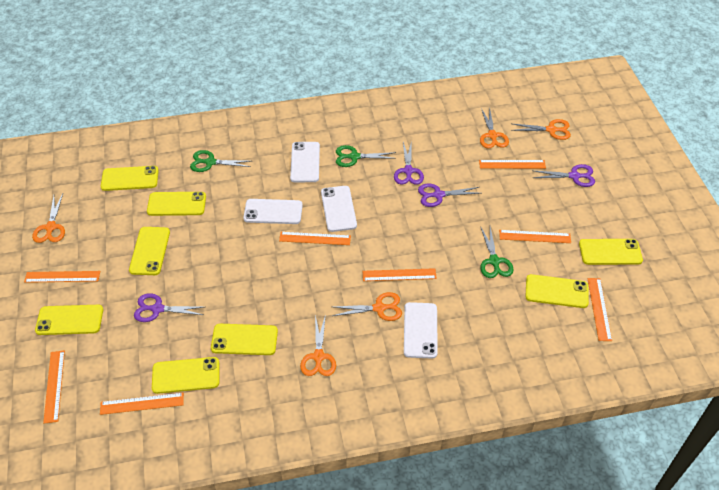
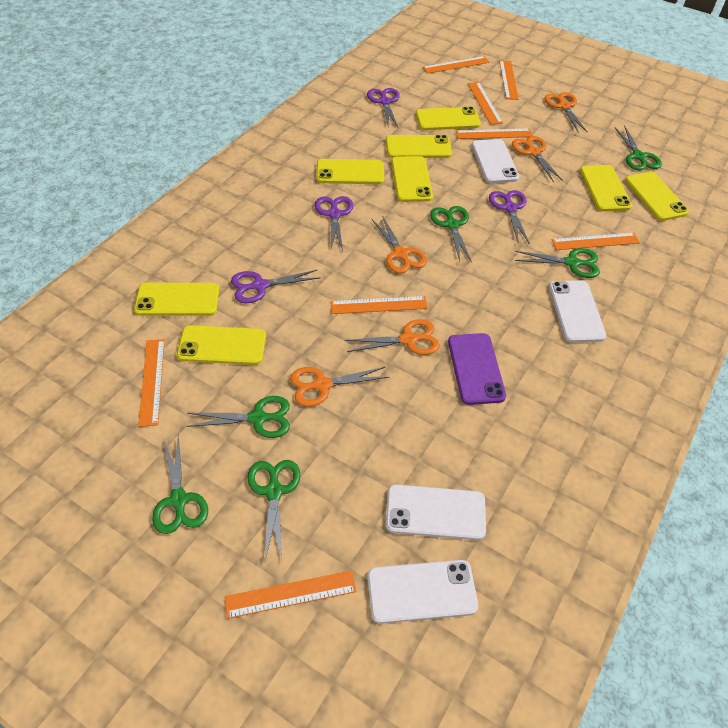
green scissors: [190,150,251,172] [336,145,396,167] [480,226,514,278] = 3 -> [152,434,208,534] [186,396,290,438] [247,460,301,561] [430,206,472,262] [515,248,600,278] [615,126,662,170] = 6
purple phone: none = 0 -> [448,333,506,405] = 1

